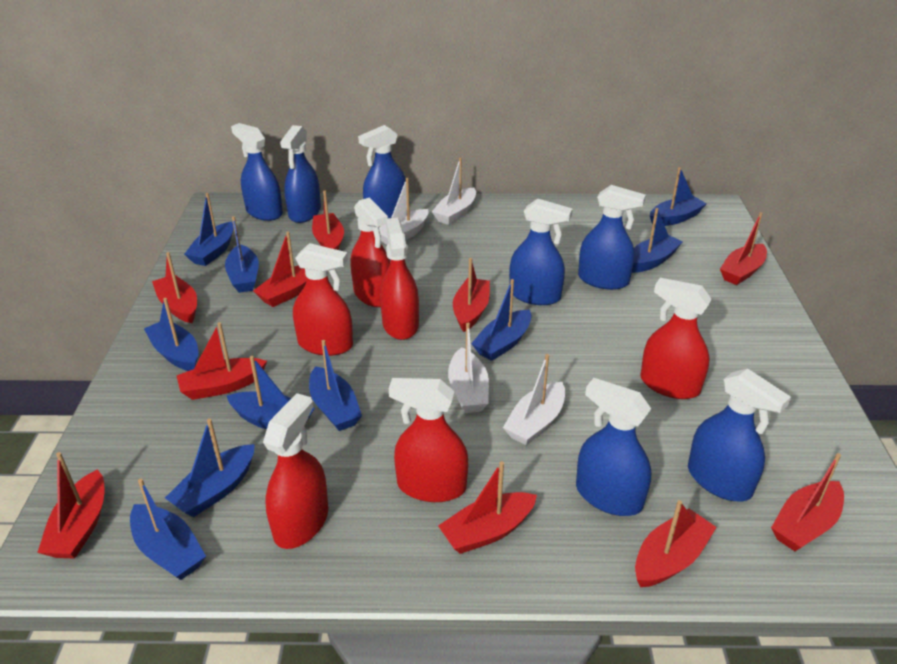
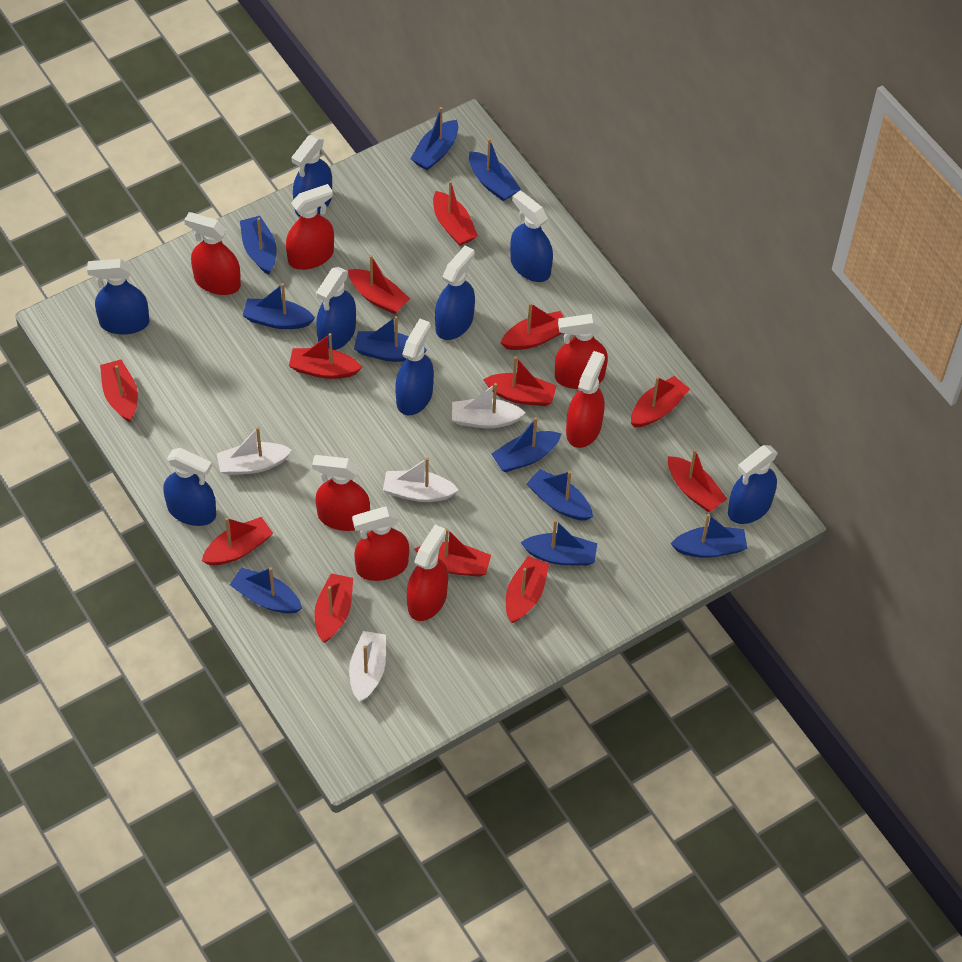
blue spray bottle: [231,123,283,221] [280,125,321,223] [358,125,406,218] [509,199,573,305] [576,378,652,516] [578,185,646,290] [688,368,791,501] = 7 -> [87,259,149,335] [163,448,216,526] [292,135,332,217] [316,267,356,350] [395,319,434,415] [435,245,475,340] [510,190,553,282] [728,445,778,524] = 8
red boat: [37,452,104,559] [152,252,197,323] [176,322,267,400] [253,231,307,307] [312,191,344,250] [438,461,537,554] [453,258,490,332] [635,500,717,587] [720,212,767,285] [771,453,844,551] = 10 -> [100,359,138,422] [202,517,273,565] [289,333,362,379] [314,573,353,643] [348,255,410,314] [414,528,491,577] [433,181,478,246] [483,356,557,406] [500,303,564,350] [506,556,549,623] [631,376,690,428] [668,449,727,512] = 12
red spray bottle: [263,393,329,549] [293,243,353,356] [351,197,390,307] [380,218,419,340] [389,378,468,502] [640,278,712,399] = 6 -> [184,212,241,295] [286,184,334,270] [312,455,370,531] [352,506,409,581] [407,525,448,621] [555,314,608,389] [566,351,605,448] = 7

